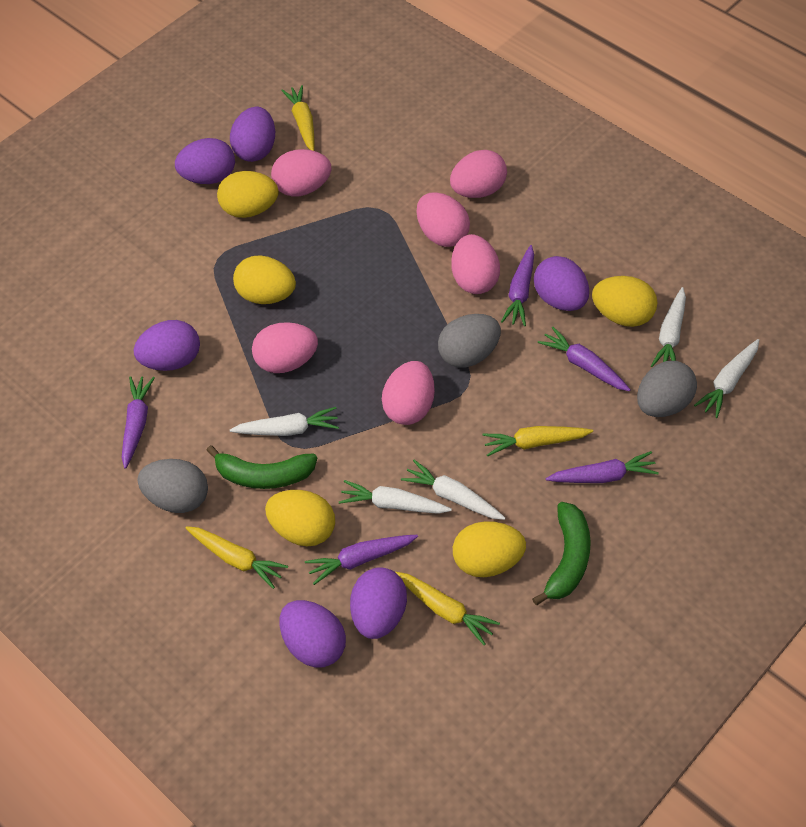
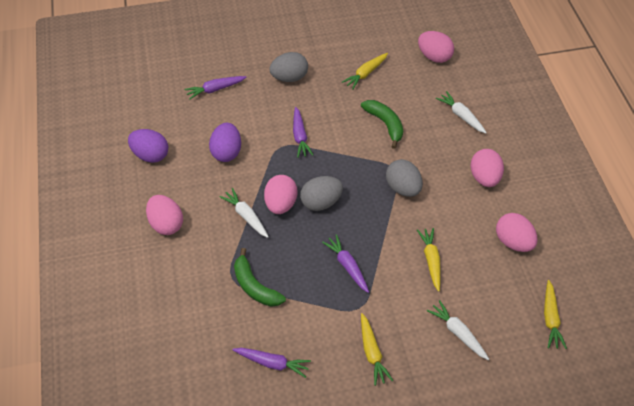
pink egg: [252,322,318,373] [271,149,331,196] [382,361,435,425] [416,192,470,247] [450,150,507,198] [451,234,500,294] = 6 -> [146,195,183,235] [264,175,297,214] [418,31,454,63] [470,149,504,187] [496,213,537,252] = 5
purple carrot: [122,376,155,469] [305,535,418,585] [501,245,534,326] [538,327,631,391] [546,451,659,483] = 5 -> [184,76,246,100] [232,348,311,378] [293,107,313,158] [322,234,369,293] = 4
purple egg: [134,320,200,371] [175,138,235,184] [230,107,275,162] [279,600,346,668] [350,567,407,639] [534,256,589,311] = 6 -> [128,129,168,163] [209,123,241,162] = 2
white carrot: [230,407,339,436] [339,480,452,514] [401,460,505,520] [651,287,686,367] [694,339,759,418] = 5 -> [219,188,269,238] [427,300,489,360] [436,91,487,133] = 3
yellow egg: [217,171,278,218] [233,255,296,304] [265,490,335,547] [453,521,526,577] [592,276,657,327] = 5 -> none = 0

